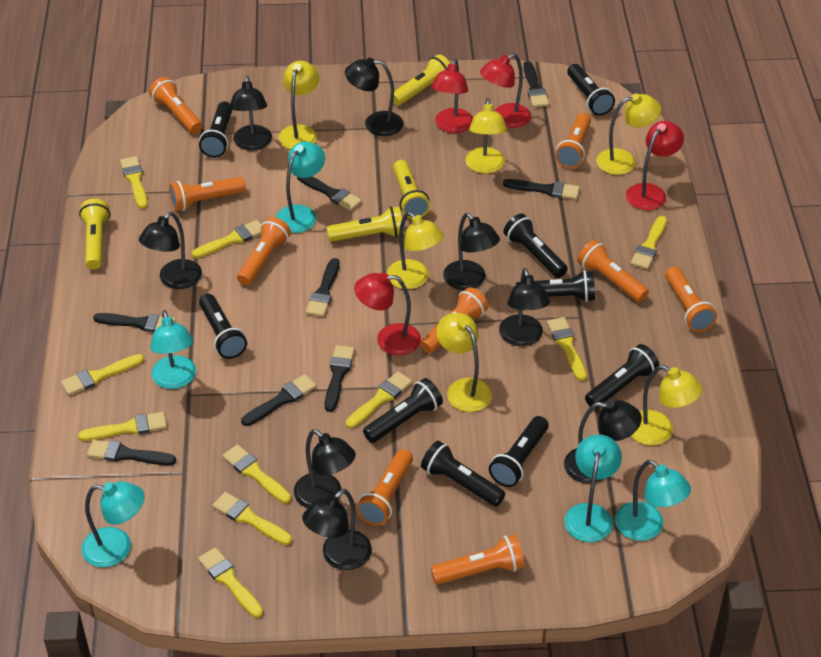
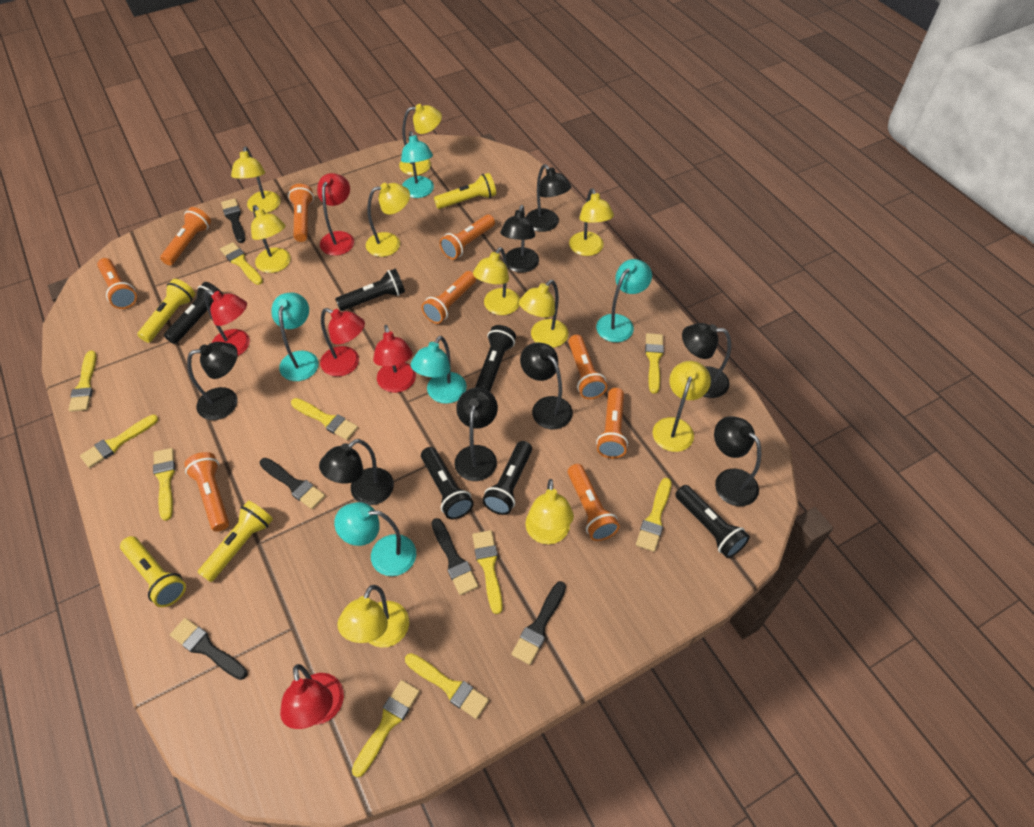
black brush: [87,439,176,465] [93,313,176,333] [241,374,317,426] [297,176,362,211] [306,258,340,317] [325,345,355,412] [503,179,580,200] [523,61,549,107] = 8 -> [170,618,248,680] [221,198,245,243] [259,458,325,509] [431,518,478,595] [511,581,566,665] = 5
black flashlight: [199,101,232,158] [199,294,247,359] [363,378,443,443] [421,441,505,507] [489,416,549,487] [503,214,568,278] [516,270,595,302] [567,64,615,116] [585,344,659,409] = 9 -> [164,282,223,344] [335,269,405,311] [421,447,474,519] [475,325,516,392] [482,441,532,515] [675,485,750,558] = 6
red lamp: [354,272,421,356] [431,59,473,133] [480,53,531,128] [626,121,684,210] = 4 -> [204,290,250,356] [280,664,344,729] [317,173,354,256] [320,308,365,377] [373,325,416,393] = 5
yellow lamp: [278,61,319,149] [387,212,444,289] [436,313,492,412] [465,98,507,174] [596,94,661,175] [631,365,703,445] = 6 -> [231,146,281,213] [251,205,291,273] [337,585,409,648] [366,183,410,257] [399,104,442,175] [473,247,520,315] [519,280,569,348] [525,479,574,544] [569,188,614,256] [653,361,711,452] = 10

